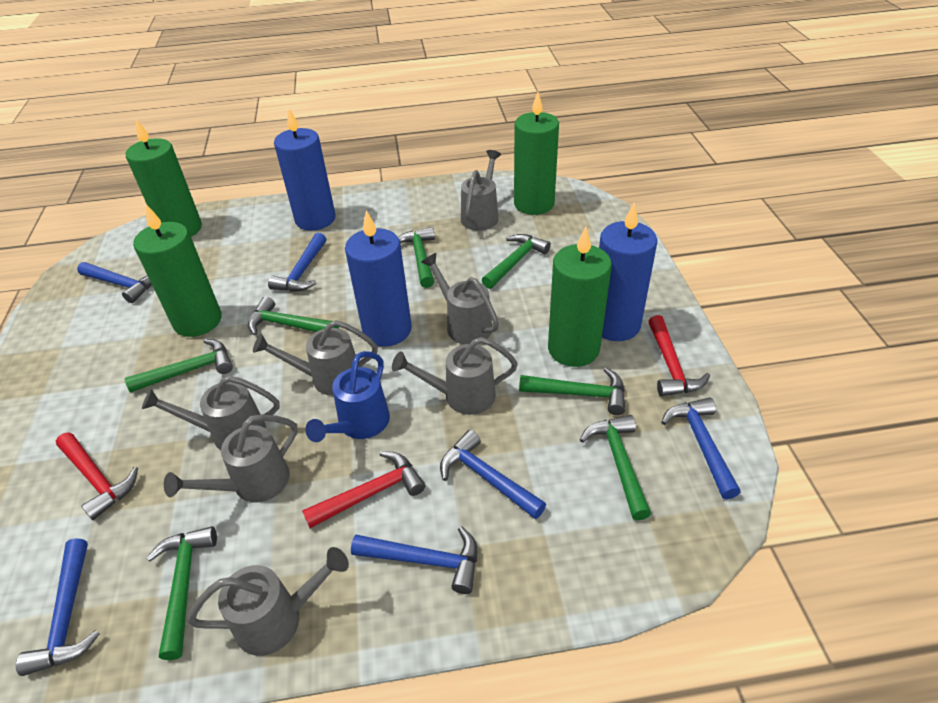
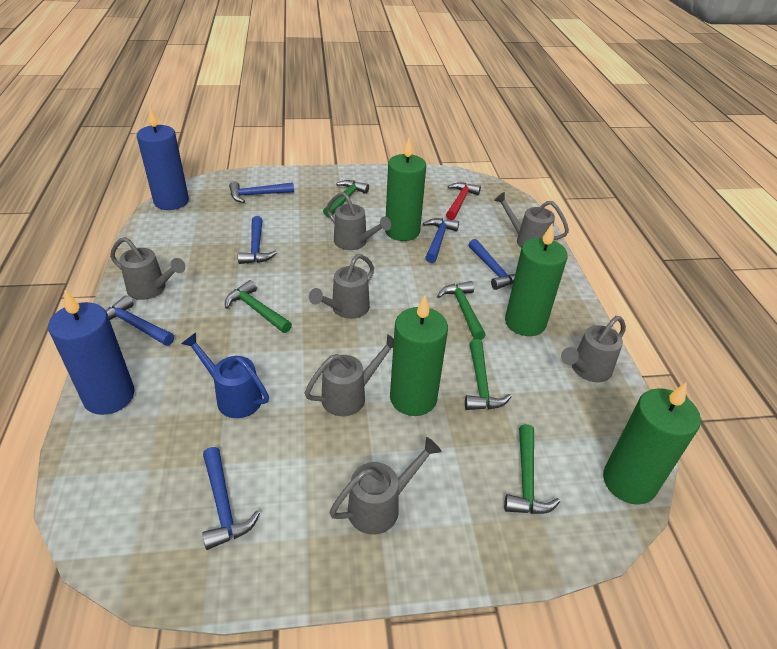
blue candle: [274,109,336,231] [345,210,412,347] [599,202,657,341] = 3 -> [48,290,135,415] [137,108,189,210] = 2
green hammer: [125,339,233,393] [146,526,217,660] [248,296,339,336] [398,227,435,288] [482,234,551,289] [519,368,625,415] [580,415,651,520] = 7 -> [225,280,292,333] [323,180,369,217] [437,281,486,340] [465,339,512,410] [504,424,560,514] = 5
red hammer: [56,432,138,520] [302,451,425,528] [648,315,710,396] = 3 -> [446,182,481,220] = 1

